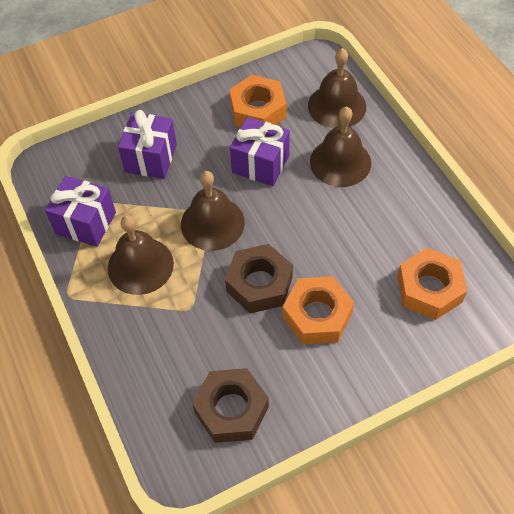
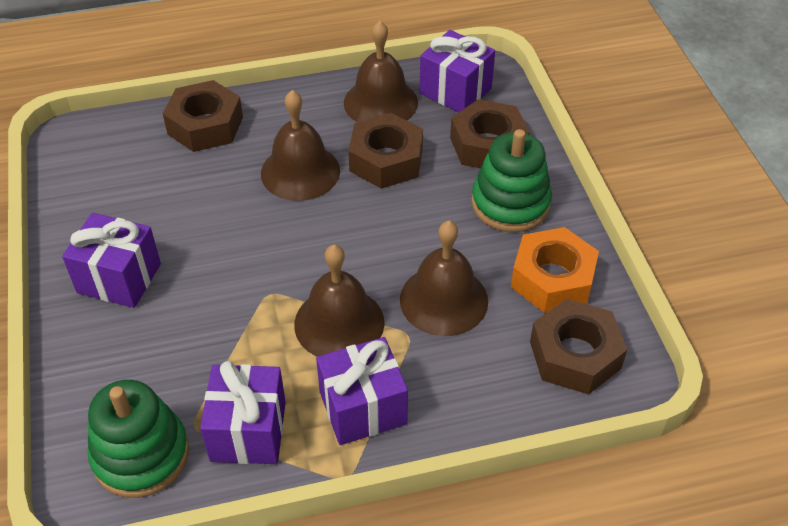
brown nut: [192,368,269,443] [225,244,293,313] = 2 -> [163,80,243,152] [348,113,423,189] [450,99,530,168] [530,299,627,395] = 4
green stacking toy: none = 0 -> [88,380,189,498] [471,129,552,232] = 2
orange nut: [229,75,286,127] [283,276,354,344] [397,248,467,320] = 3 -> [511,227,599,313] = 1
purple gift: [45,176,116,247] [118,110,177,179] [230,117,290,186] = 3 -> [62,213,161,308] [200,361,286,464] [316,337,408,445] [419,30,495,112] = 4

